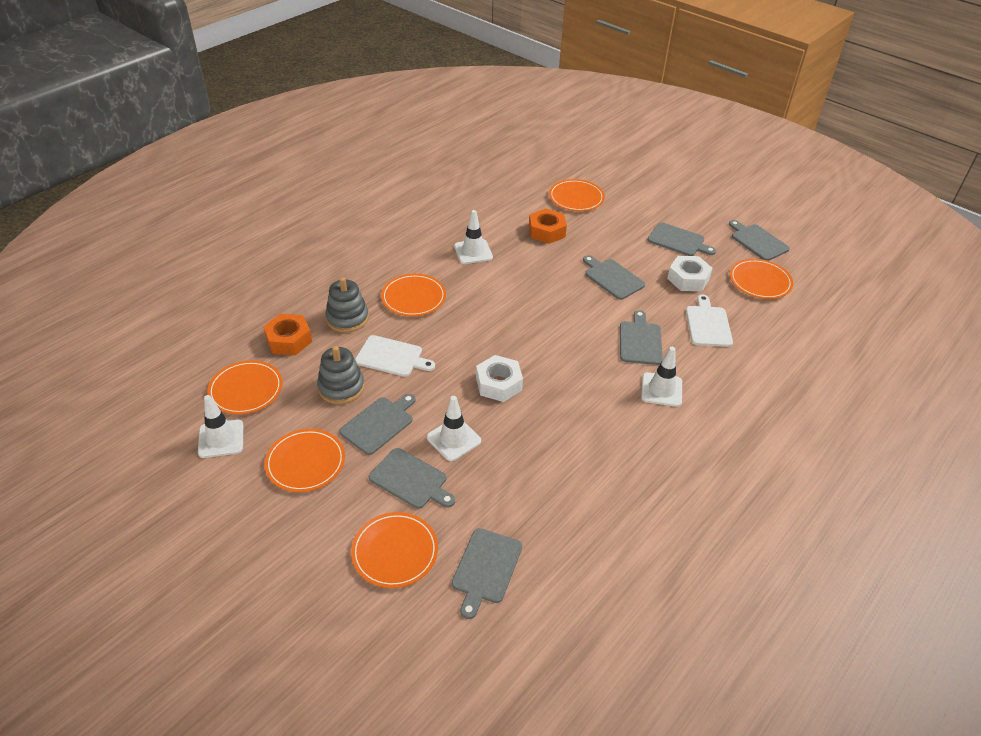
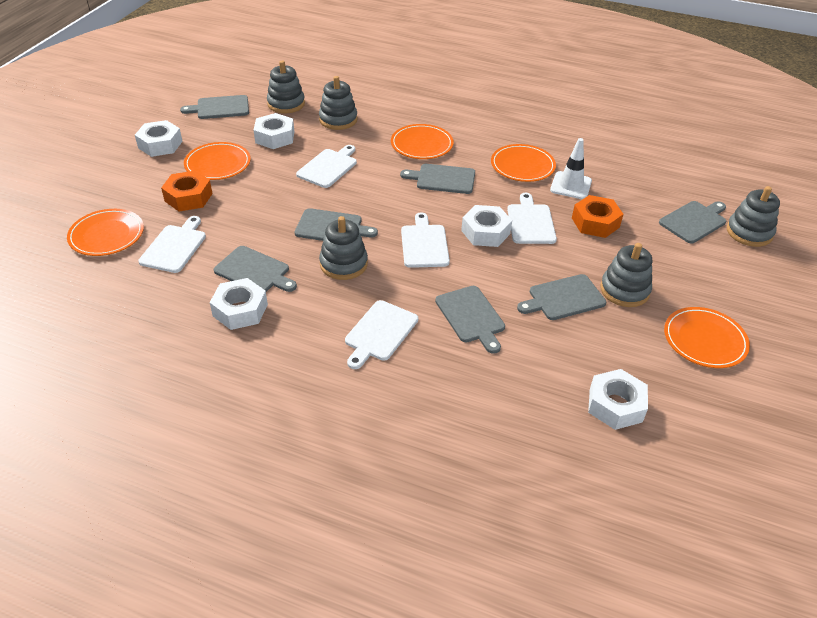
grey stacking toy: [317,346,365,404] [325,277,369,333] = 2 -> [267,61,305,113] [319,76,358,130] [319,216,368,280] [600,243,652,307] [727,186,780,247] = 5
orange plate: [207,360,283,415] [264,429,345,492] [351,512,438,588] [381,274,446,316] [549,179,605,211] [730,259,793,299] = 6 -> [67,209,144,256] [184,142,251,180] [391,124,454,159] [491,144,556,182] [664,307,750,368] = 5
white cutting board: [355,335,435,377] [686,295,733,347] = 2 -> [138,216,206,273] [296,145,357,188] [345,300,418,369] [401,213,450,268] [507,193,557,244] = 5
white nut: [476,355,523,402] [667,256,713,291] = 2 -> [135,120,183,157] [210,278,268,330] [254,113,294,149] [461,205,512,247] [588,369,648,430] = 5
white traffic cone: [198,395,243,458] [427,396,481,461] [454,210,493,264] [641,347,682,407] = 4 -> [550,138,592,199] = 1

